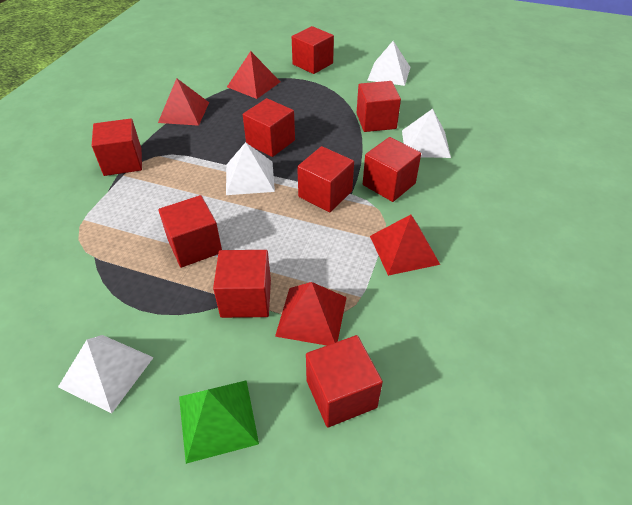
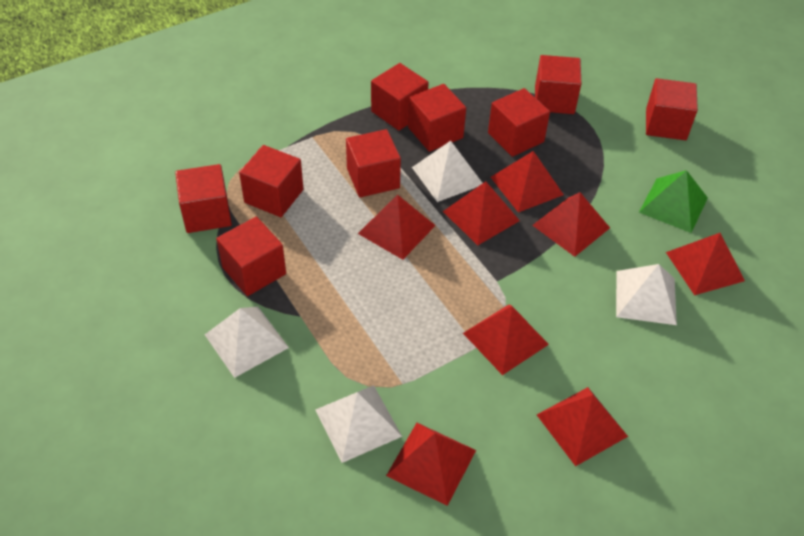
red pyramid: [158,78,209,126] [227,51,280,99] [275,282,347,346] [370,215,440,276] = 4 -> [358,195,436,260] [386,423,476,506] [443,181,520,245] [463,304,549,375] [491,151,564,212] [532,192,610,257] [537,387,628,466] [666,233,745,295] = 8

